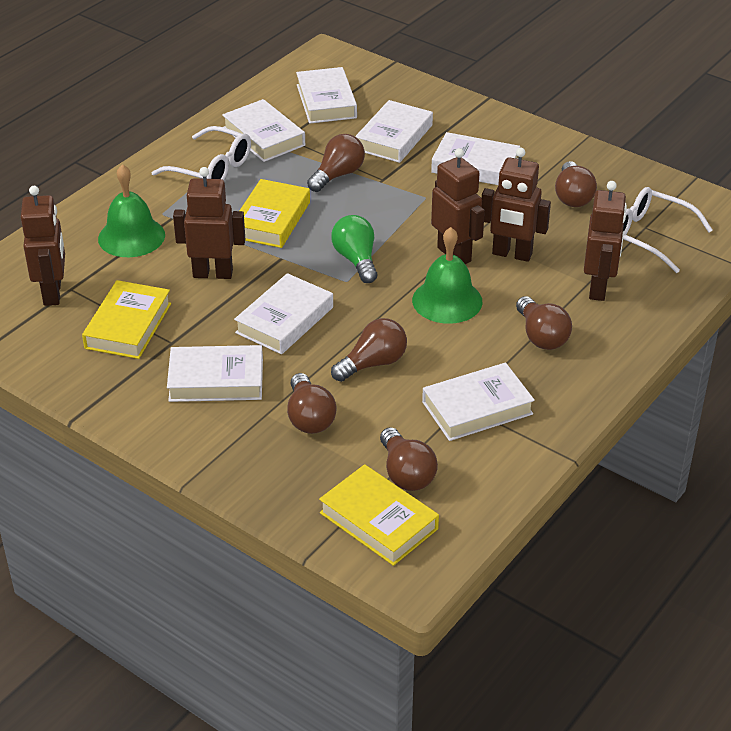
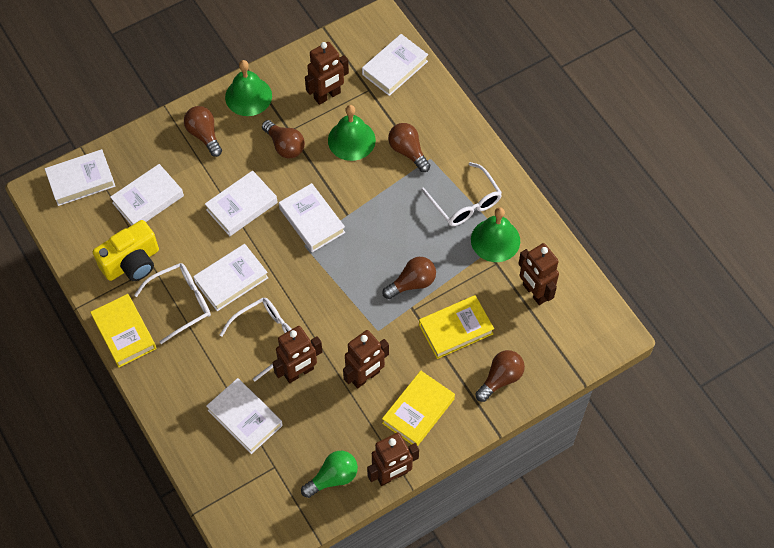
brown light bulb: [287,373,337,434] [307,134,365,192] [331,318,407,382] [380,427,438,491] [516,296,572,350] [555,161,597,207] = 6 -> [184,106,222,157] [262,120,305,159] [382,257,436,299] [388,123,430,172] [475,350,525,402] = 5
green bell: [98,164,165,257] [412,227,483,324] = 2 -> [225,60,272,116] [328,105,376,161] [471,207,520,262] = 3
white glasses: [151,126,251,180] [623,187,713,273] = 2 -> [134,263,211,344] [220,298,291,381] [421,162,502,226] = 3
yellow camera: none = 0 -> [93,220,159,281] = 1

